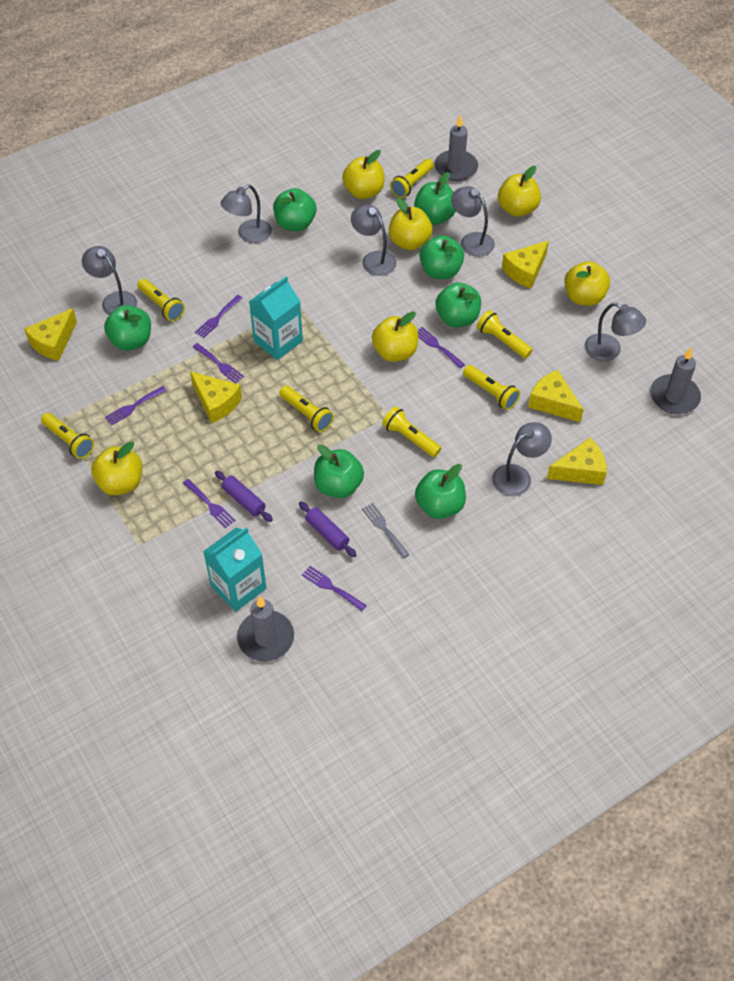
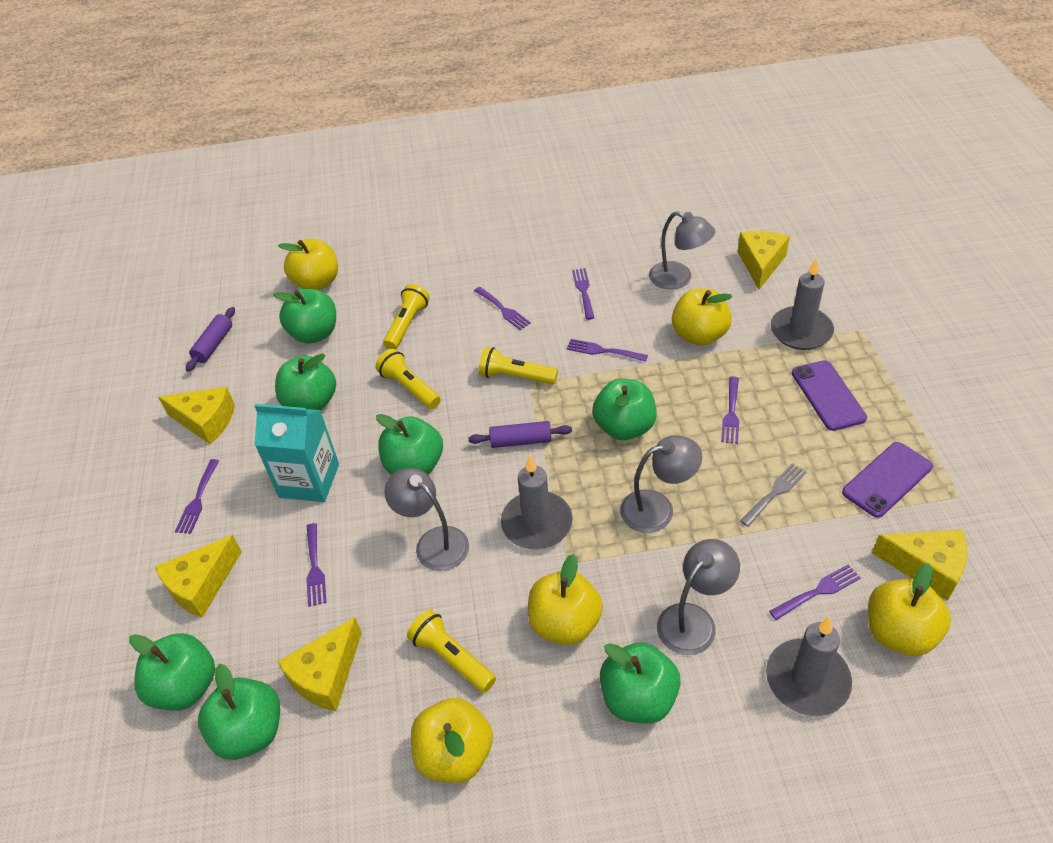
grey lamp: [82,246,137,315] [220,185,272,243] [351,205,397,276] [451,186,495,257] [492,422,552,496] [584,303,646,361] = 6 -> [384,468,469,571] [620,435,702,533] [649,211,715,289] [657,539,740,655] = 4
purple fork: [105,386,167,426] [183,479,235,528] [193,343,244,383] [195,295,242,338] [302,566,367,611] [418,327,465,368] = 6 -> [175,459,219,534] [306,523,327,607] [474,287,531,330] [566,339,648,362] [572,268,594,320] [721,376,739,444] [769,564,861,620] = 7
purple phone: none = 0 -> [792,360,867,431] [842,442,933,518] = 2
turquoise carton: [203,527,266,612] [249,276,303,360] = 2 -> [255,404,339,502] = 1
yellow apple: [91,441,142,495] [342,150,384,199] [372,311,418,362] [389,198,433,250] [498,166,541,217] [564,261,610,306] = 6 -> [278,239,338,290] [411,698,493,783] [528,554,603,645] [672,288,732,346] [868,563,951,656] = 5
yellow flashlight: [41,413,94,459] [137,279,185,321] [279,386,334,432] [382,407,441,457] [390,159,434,198] [463,365,520,410] [477,310,533,359] = 7 -> [376,349,441,409] [383,284,430,349] [407,609,496,693] [479,347,558,384] = 4

